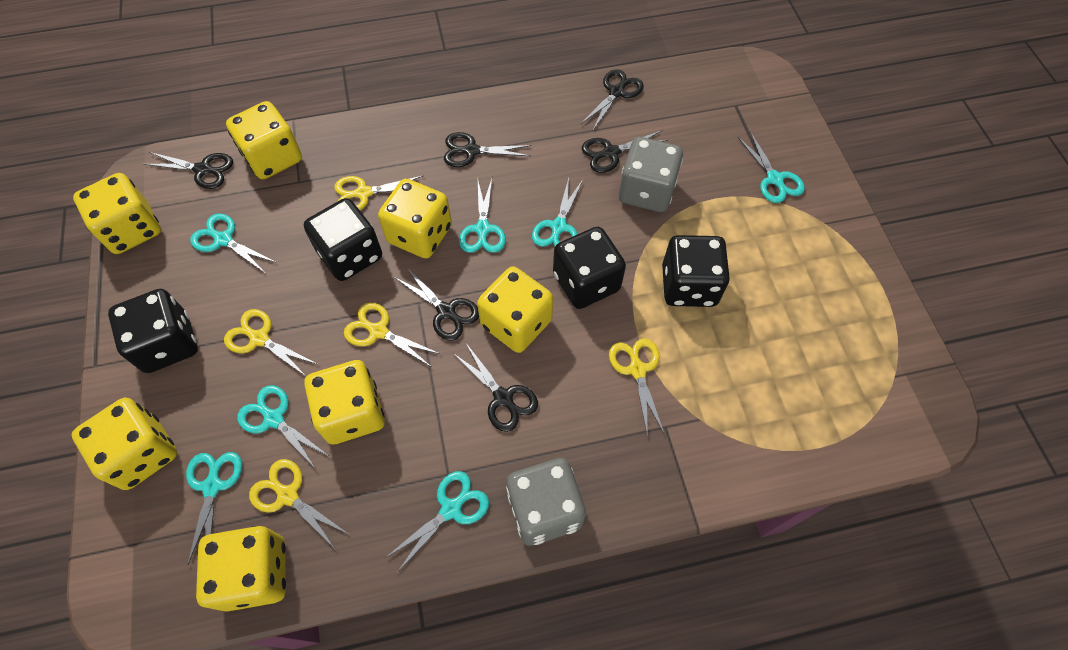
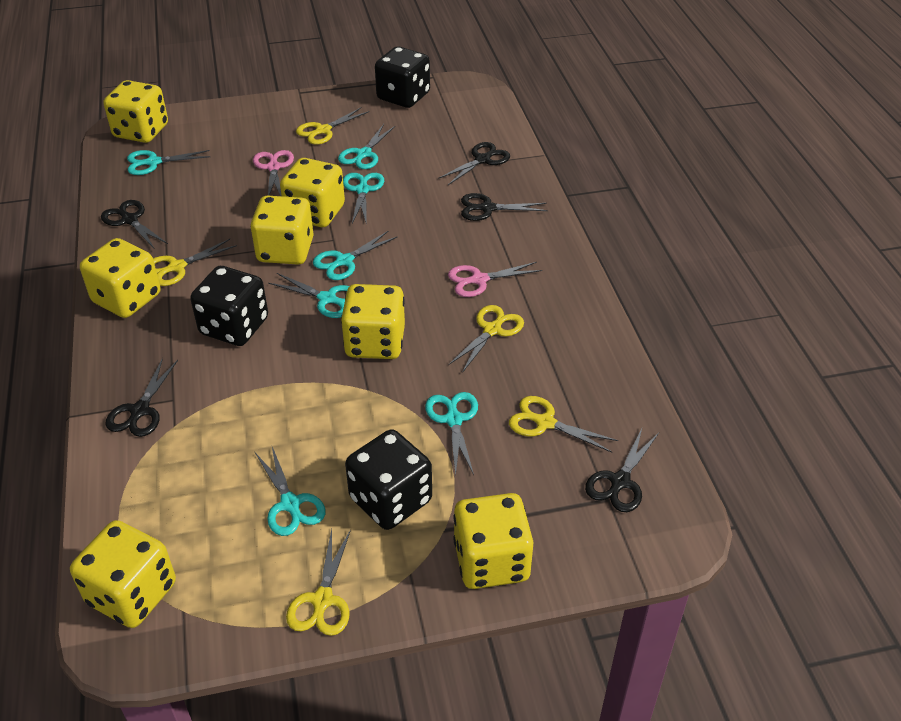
black dice: [108,289,198,373] [304,198,382,281] [553,227,626,309] [662,235,730,307] = 4 -> [190,266,268,346] [345,429,432,530] [375,47,430,108] = 3
black scissors: [144,152,233,189] [394,267,479,340] [444,132,531,167] [453,343,538,432] [581,69,644,130] [582,130,668,173] = 6 -> [101,200,168,249] [105,358,178,437] [438,142,510,185] [461,193,548,221] [585,428,659,512] = 5
grey dice: [506,458,586,546] [619,137,683,212] = 2 -> none = 0
pink scissors: none = 0 -> [253,150,294,196] [448,262,542,297] = 2

